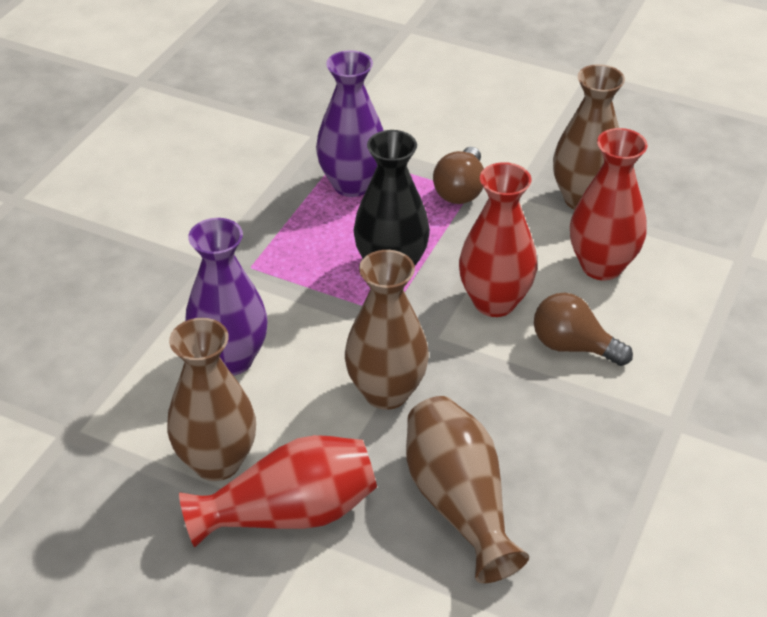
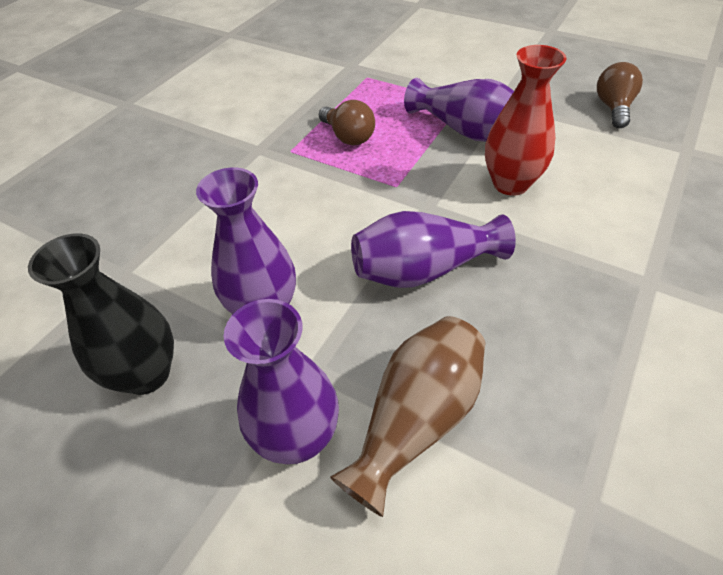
brown vase: [167,318,256,481] [345,250,429,410] [406,396,529,583] [553,64,625,210] = 4 -> [330,316,485,517] = 1
purple vase: [185,218,268,376] [316,50,384,197] = 2 -> [196,168,296,314] [224,299,339,464] [351,211,516,288] [404,78,514,142] = 4
red vase: [179,435,377,547] [459,162,537,317] [570,128,648,280] = 3 -> [485,45,566,196] = 1

